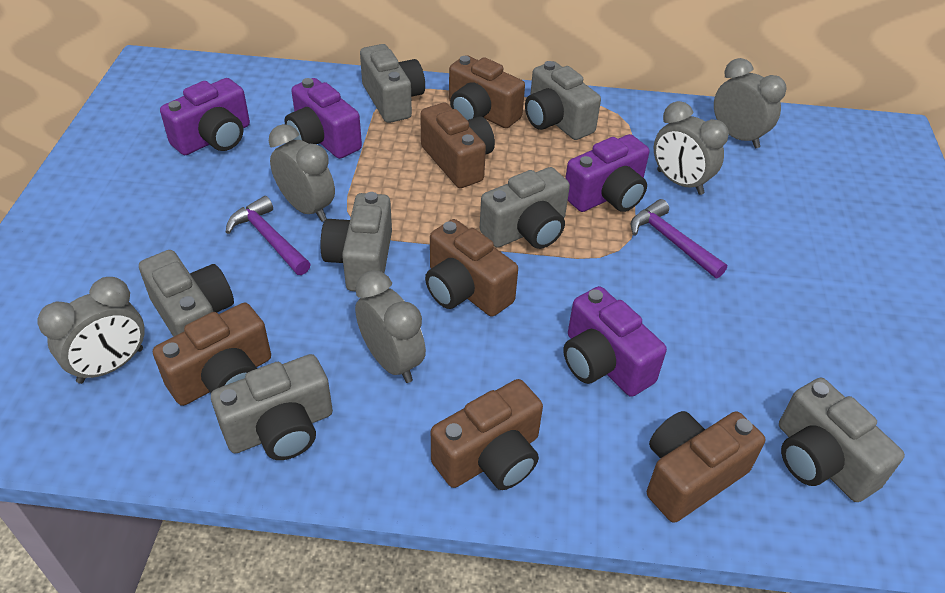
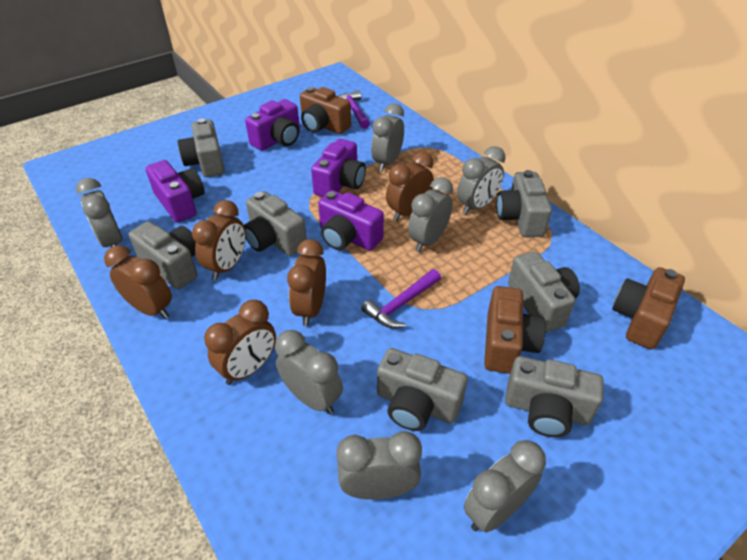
brown camera: [153,303,271,406] [420,103,495,188] [425,219,518,317] [431,379,543,490] [449,55,525,128] [647,411,765,523] = 6 -> [300,87,351,134] [484,286,546,374] [612,267,685,349] = 3
brown clock: none = 0 -> [104,245,172,319] [192,200,246,280] [204,300,276,385] [287,239,326,326] [386,151,434,221] = 5
grey clock: [37,277,145,384] [269,124,335,222] [355,270,426,383] [654,101,729,195] [714,58,787,149] = 5 -> [76,178,123,247] [275,330,343,414] [336,431,422,500] [371,104,404,171] [408,177,453,252] [457,146,505,215] [463,440,546,533] = 7

